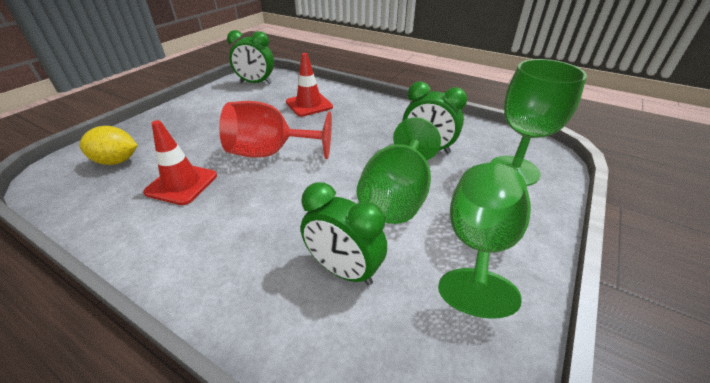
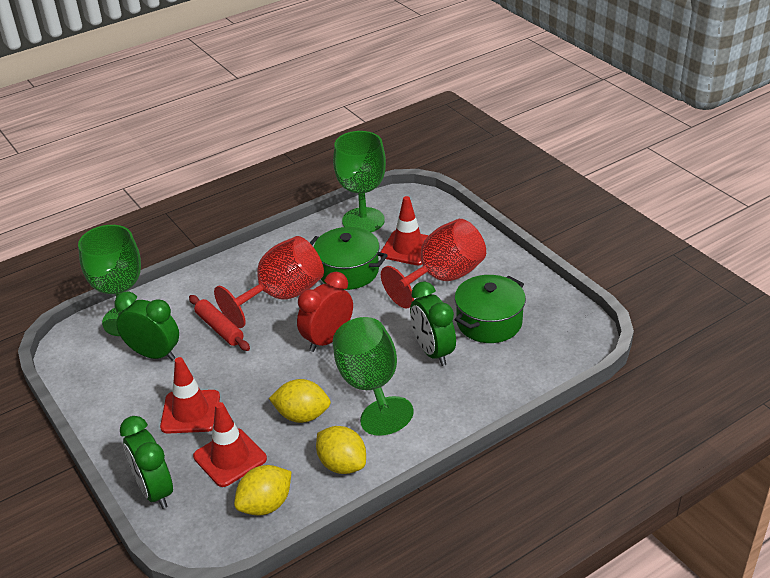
green pot: none = 0 -> [310,227,388,290] [455,275,526,343] = 2
red clock: none = 0 -> [297,272,353,352] = 1
red goblet: [219,101,332,159] = 1 -> [214,236,324,328] [381,219,486,309] = 2
red rolling pin: none = 0 -> [189,295,250,351] = 1
red traffic cone: [143,120,217,205] [286,53,333,117] = 2 -> [160,357,220,434] [193,402,267,487] [381,196,429,265] = 3
yellow lemon: [79,126,138,165] = 1 -> [234,465,292,516] [269,379,331,423] [316,426,366,474] = 3

